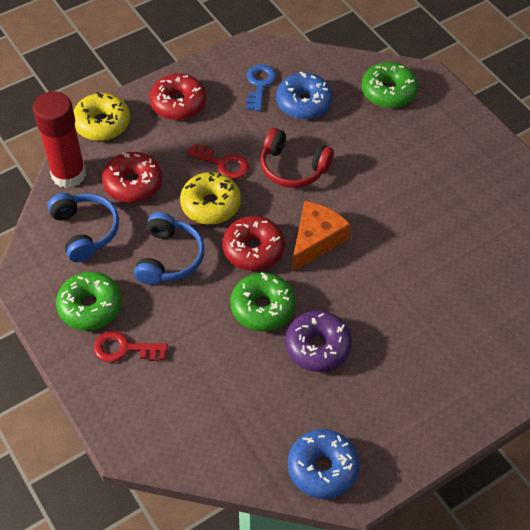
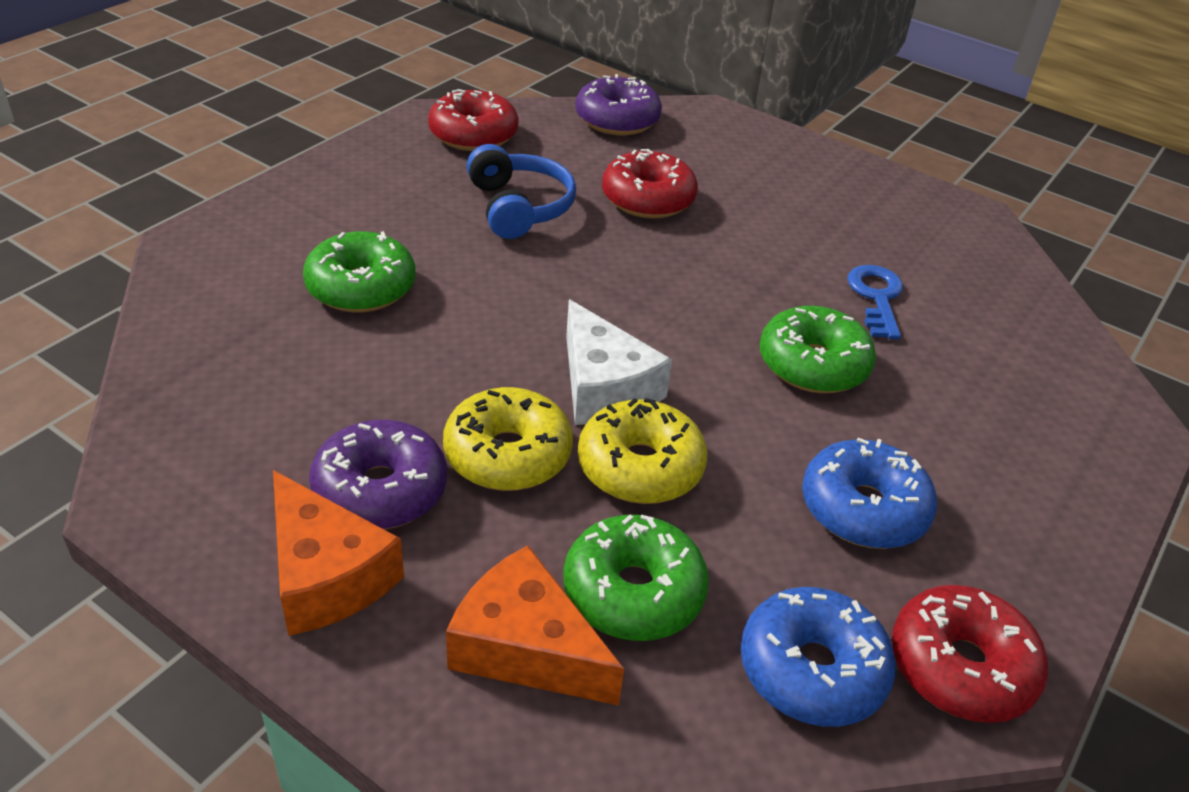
blue headphones: [47,193,119,262] [134,212,205,285] = 2 -> [467,144,576,239] = 1
orange cheese: [292,201,351,272] = 1 -> [273,470,404,636] [446,545,624,706] = 2
purple donut: [285,311,352,372] = 1 -> [309,420,447,530] [575,74,662,135] = 2
red glue stick: [33,91,86,189] = 1 -> none = 0
red headphones: [261,128,334,188] = 1 -> none = 0
red key: [94,331,168,362] [187,143,249,179] = 2 -> none = 0
white cheese: none = 0 -> [566,299,672,425] = 1

